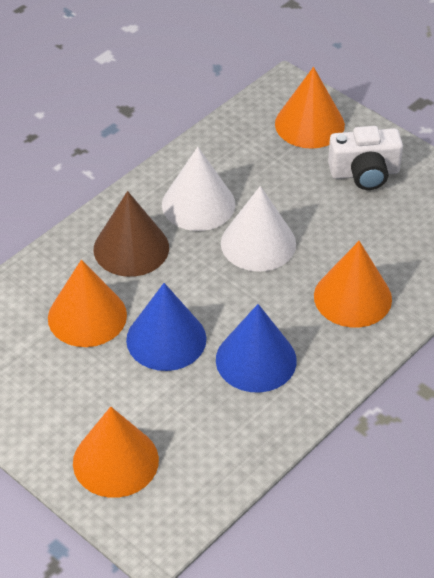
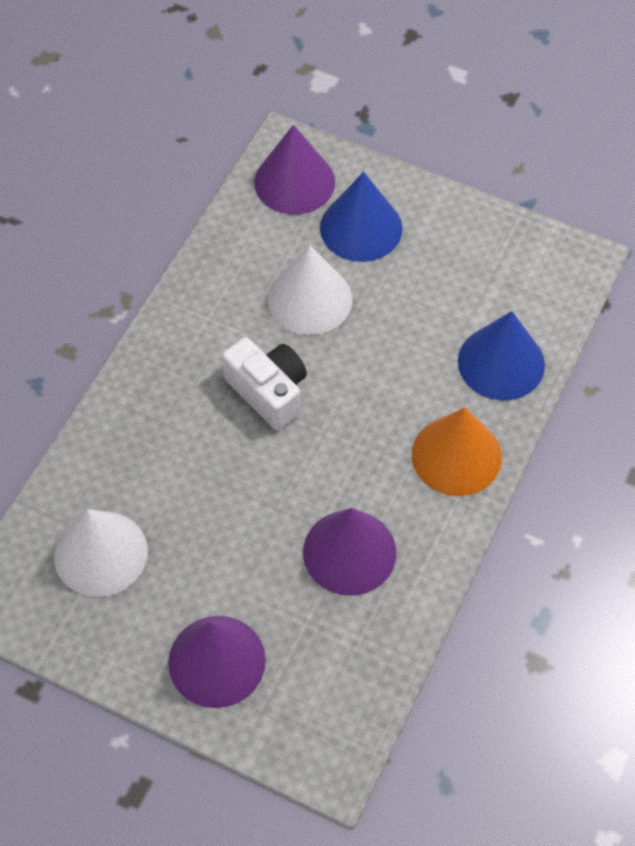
brown cone: [94,191,169,277] = 1 -> none = 0
orange cone: [48,260,127,347] [73,407,159,498] [275,67,345,149] [314,241,392,328] = 4 -> [412,408,502,496] = 1
purple cone: none = 0 -> [168,616,266,708] [254,125,335,215] [303,508,396,596] = 3

